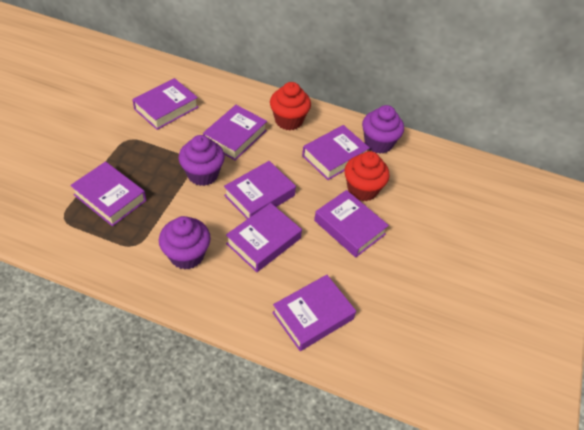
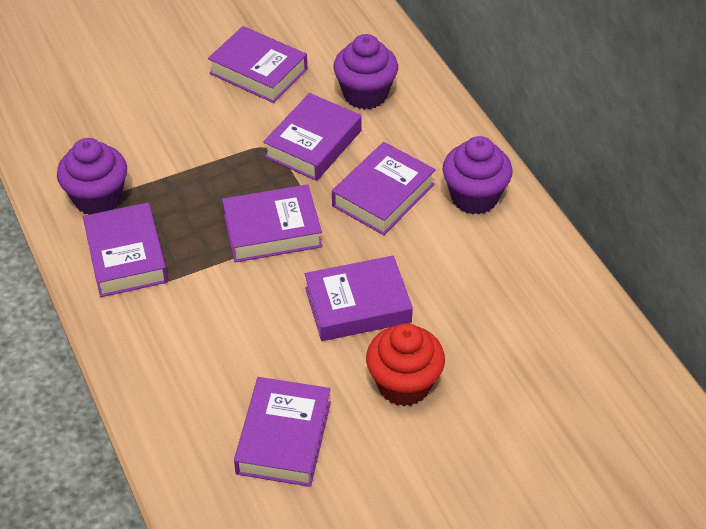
purple book: [70,161,147,226] [132,78,198,130] [203,105,267,161] [224,161,296,219] [226,203,302,272] [272,275,356,351] [302,125,370,180] [314,190,389,258] = 8 -> [83,203,168,297] [208,26,307,103] [222,184,322,262] [234,377,331,487] [263,93,362,181] [305,256,413,341] [332,142,436,235] = 7
red cupcake: [270,82,311,130] [344,151,390,201] = 2 -> [366,323,445,406] = 1

